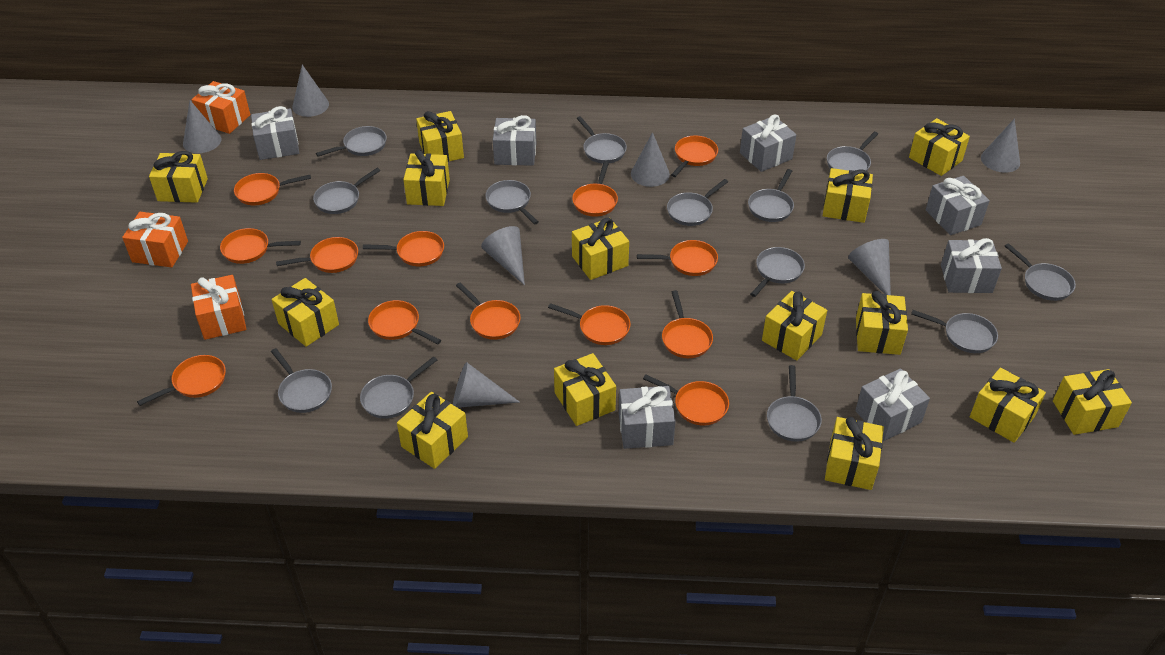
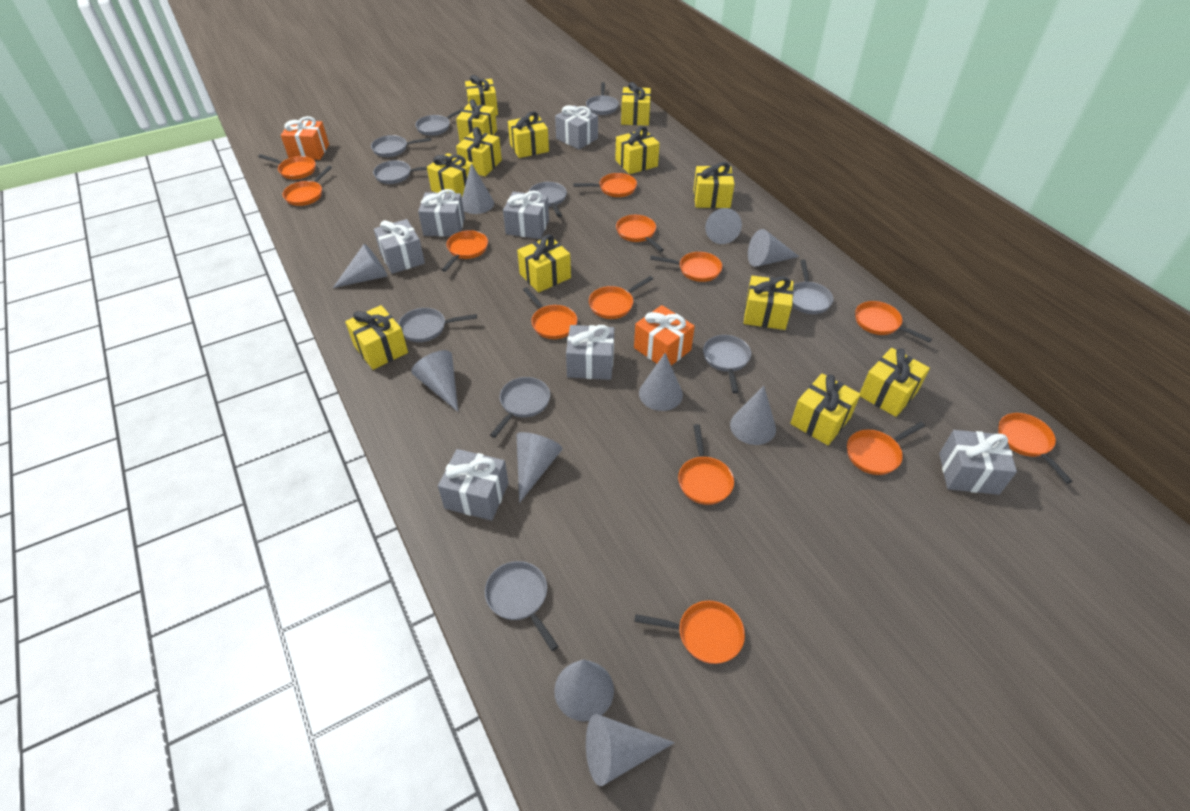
grey cone: [183,100,221,153] [292,65,329,117] [453,362,520,408] [481,226,525,285] [631,132,670,187] [848,239,891,295] [981,118,1020,173] = 7 -> [333,244,387,288] [411,350,458,412] [462,163,494,214] [517,432,563,503] [554,659,614,721] [586,714,675,786] [639,353,683,411] [705,208,742,244] [730,386,776,445] [748,229,799,267] = 10
grey pan: [271,348,332,413] [313,168,381,214] [316,126,387,156] [360,356,437,419] [485,180,538,225] [576,116,627,164] [667,179,728,226] [748,169,794,222] [750,247,805,297] [767,365,822,442] [827,132,878,171] [911,310,998,353] [1005,243,1076,301] = 13 -> [371,135,431,157] [373,160,427,184] [398,308,477,342] [415,107,465,136] [485,561,559,651] [490,377,550,438] [529,182,567,217] [586,82,619,115] [703,335,751,393] [792,260,833,314] = 10
orange gift: [122,212,188,268] [191,275,246,340] [192,81,250,134] = 3 -> [281,116,329,160] [634,305,695,365] = 2
yellow gift: [149,151,208,203] [272,278,339,347] [397,392,468,469] [403,150,450,206] [416,111,464,162] [554,353,616,426] [572,218,629,280] [762,291,827,361] [823,168,873,223] [825,417,884,490] [856,291,908,355] [909,118,970,176] [970,368,1046,443] [1053,369,1132,435] = 14 -> [345,305,408,370] [427,153,474,196] [456,99,497,142] [456,127,502,176] [465,75,498,115] [508,111,549,158] [517,234,571,293] [615,126,660,174] [621,82,651,126] [693,162,734,208] [744,276,794,330] [790,374,861,445] [860,348,930,417] = 13

